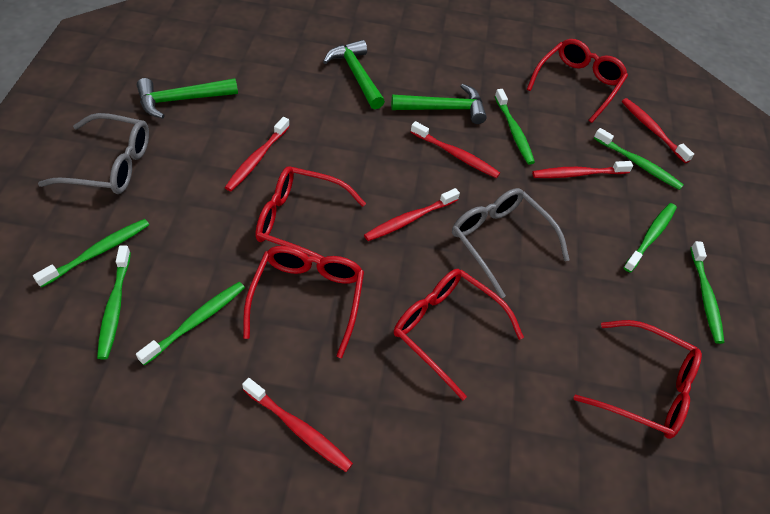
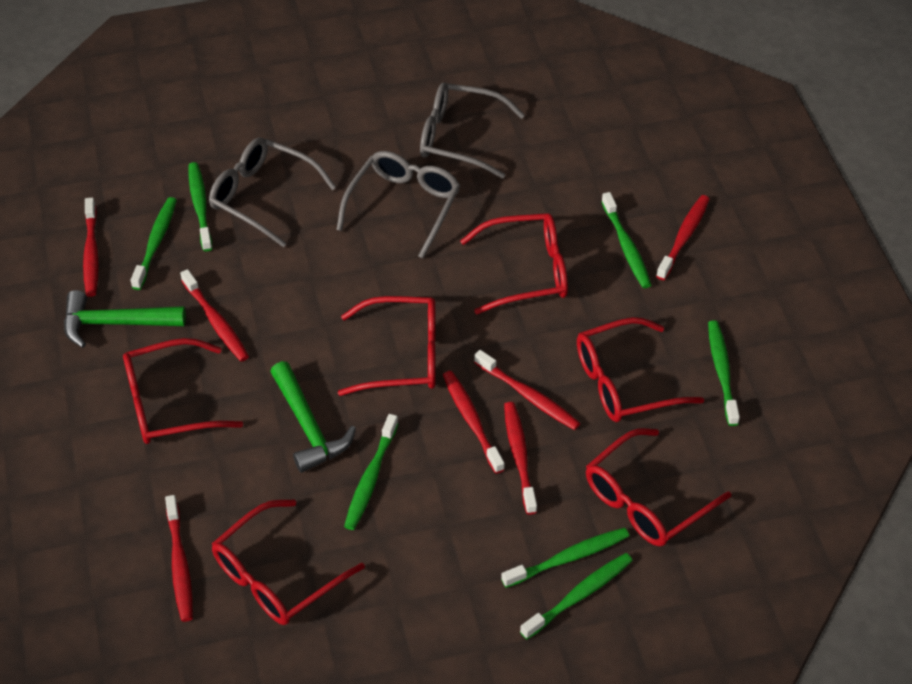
green hammer: [137,78,238,119] [323,40,385,109] [391,84,487,124] = 3 -> [64,290,186,348] [270,361,356,473] = 2
grey glasses: [38,113,149,194] [452,188,569,298] = 2 -> [209,138,336,247] [336,151,460,259] [420,83,525,179] = 3
red glasses: [243,246,364,358] [256,166,366,259] [394,269,524,400] [527,39,628,123] [574,320,702,439] = 5 -> [123,338,243,444] [212,500,365,625] [338,296,436,396] [460,213,568,314] [577,317,704,422] [586,428,731,547] = 6
red toothbrush: [225,117,290,191] [242,378,353,472] [364,188,460,241] [411,121,500,178] [532,161,633,178] [622,98,694,163] = 6 -> [83,197,99,297] [165,495,193,622] [180,269,249,362] [443,371,505,474] [474,350,580,430] [504,402,537,515] [656,195,709,280] = 7

